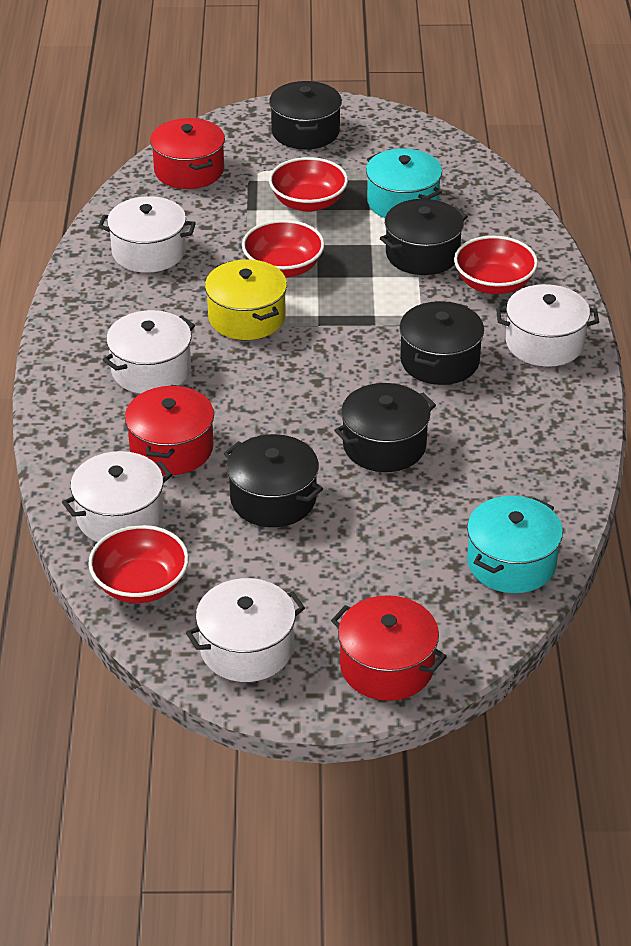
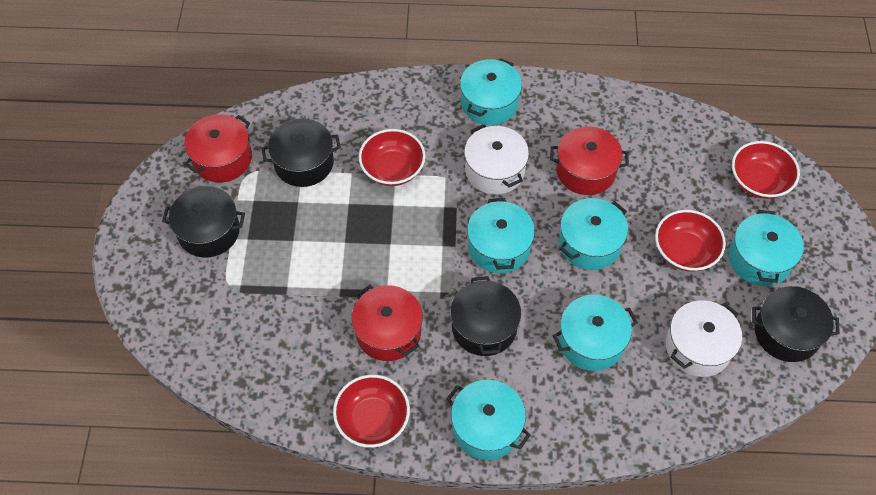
black pot: [224,434,323,527] [269,81,342,149] [334,383,436,472] [380,199,468,275] [399,301,484,385] = 5 -> [162,186,245,257] [261,118,341,187] [450,276,521,356] [752,286,840,362] = 4
turquoise pot: [366,149,442,218] [467,496,563,593] = 2 -> [447,380,531,460] [460,58,522,125] [467,198,535,273] [553,295,638,371] [559,198,628,270] [728,210,804,286] = 6
white pot: [62,451,172,542] [98,196,196,273] [102,310,195,394] [186,578,305,682] [496,284,599,367] = 5 -> [464,124,529,194] [666,300,742,377] = 2
yellow pot: [205,259,287,340] = 1 -> none = 0

